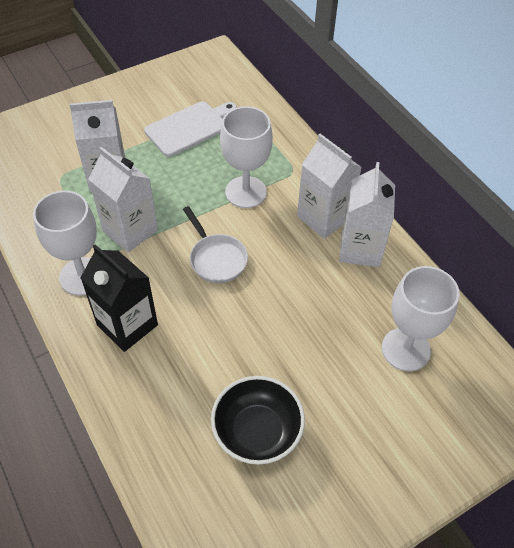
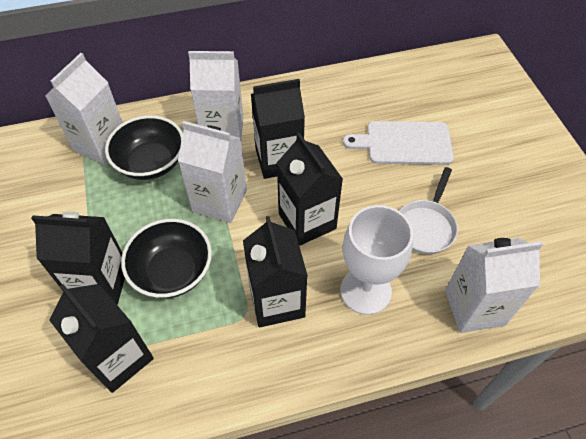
black bowl: [211,376,305,465] = 1 -> [105,115,183,180] [121,219,212,298] = 2
black carton: [81,244,158,352] = 1 -> [31,211,125,305] [49,284,154,393] [243,216,308,328] [251,79,305,179] [277,132,343,246] = 5
white goblet: [33,190,97,296] [220,106,273,208] [382,266,460,371] = 3 -> [341,205,413,315] = 1

